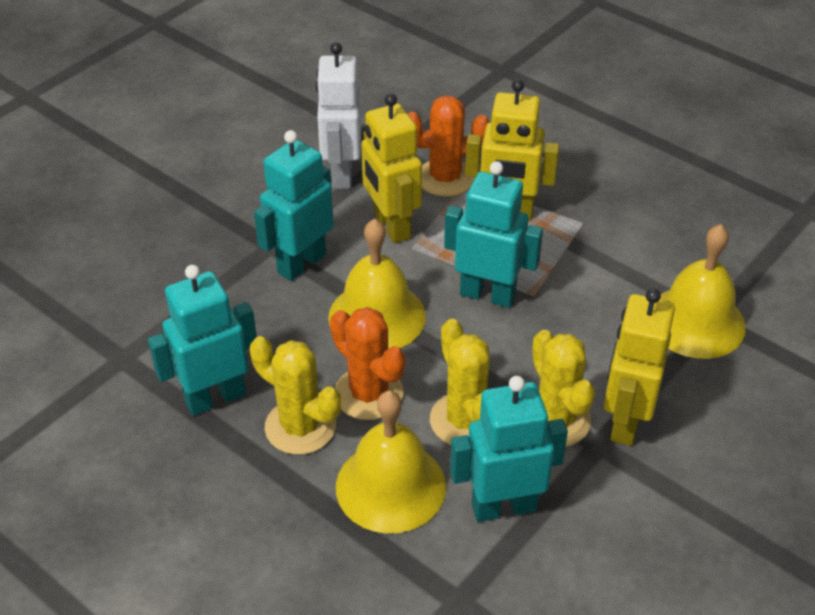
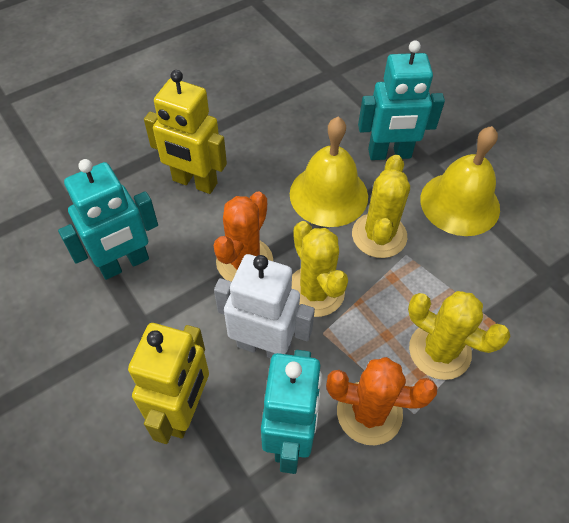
turquoise robot: [148,265,257,416] [254,130,334,281] [444,161,543,308] [450,376,568,522] = 4 -> [58,159,158,280] [261,350,322,474] [358,40,445,160] = 3
yellow bell: [328,218,426,349] [336,391,446,534] [660,224,746,359] = 3 -> [290,117,368,227] [420,126,500,236] = 2
yellow robot: [361,93,422,244] [465,79,560,220] [604,288,675,446] = 3 -> [128,323,209,444] [144,70,227,194] = 2

